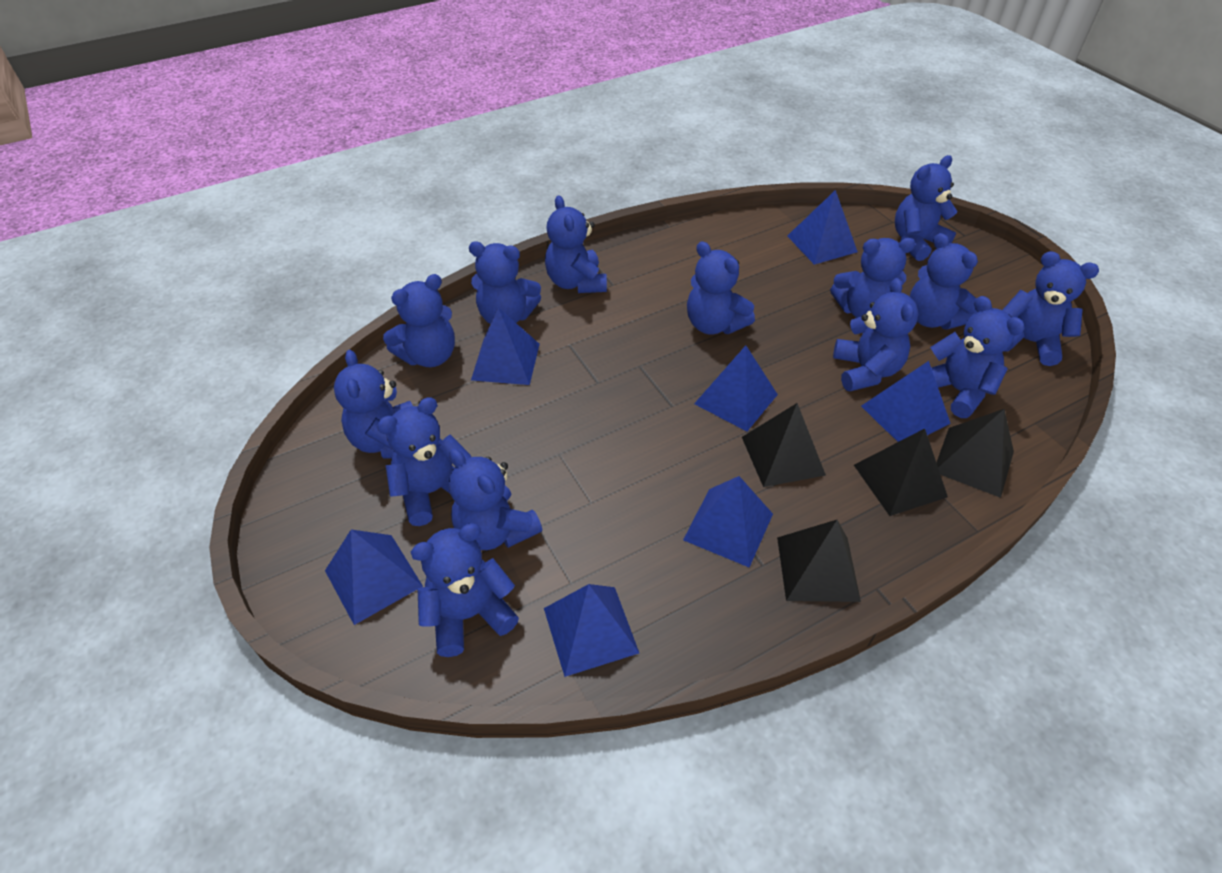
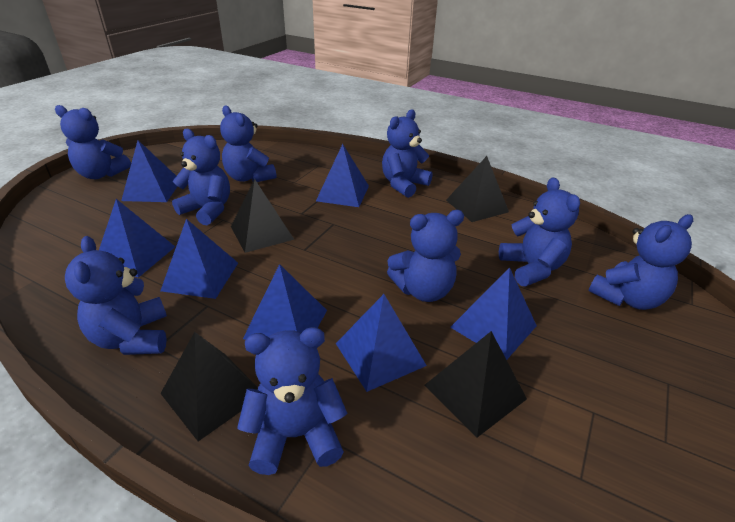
blue teddy bear: [334,350,413,459] [377,397,472,526] [383,274,455,367] [411,523,519,657] [449,449,542,550] [469,242,541,324] [545,195,607,293] [687,241,755,335] [830,238,916,318] [833,278,919,391] [895,155,957,261] [910,233,978,329] [930,296,1025,418] [1003,251,1099,366] = 14 -> [55,105,131,179] [65,236,167,355] [172,129,230,225] [220,106,276,182] [237,327,348,475] [382,109,432,198] [387,210,464,302] [499,177,580,286] [588,214,693,310] = 9

